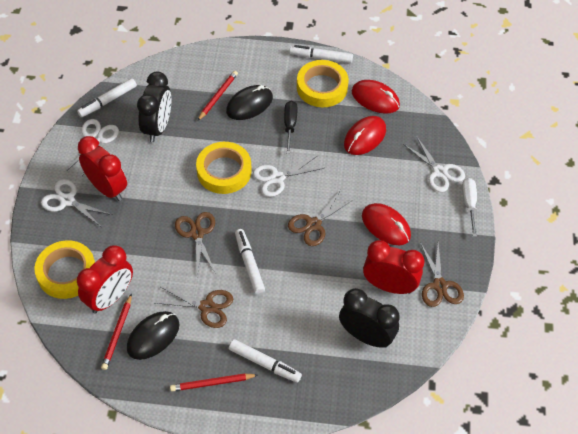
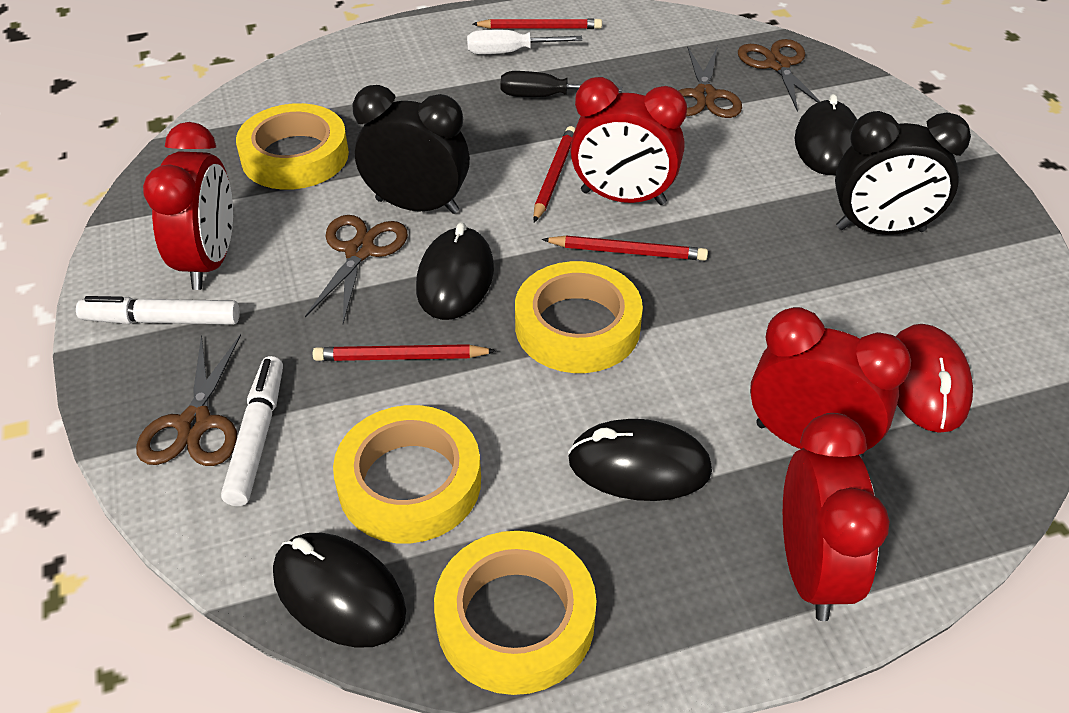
black mouse: [127,311,180,360] [226,85,273,120] = 2 -> [273,533,406,648] [416,222,494,320] [568,419,712,501] [795,94,857,175] = 4
red clock: [77,245,133,313] [78,136,127,201] [363,240,424,294] = 3 -> [143,122,233,290] [570,77,687,205] [750,307,911,459] [783,413,890,621] = 4
red mouse: [344,116,386,155] [351,80,400,114] [362,203,411,245] = 3 -> [895,324,973,433] = 1
red pencil: [101,293,132,370] [170,373,257,392] [198,71,238,121] = 3 -> [313,344,496,361] [473,18,602,29] [533,126,575,222] [542,235,708,261] = 4
white marker: [77,78,137,117] [229,339,302,383] [235,229,265,294] [289,45,353,63] = 4 -> [76,296,240,325] [221,356,283,506] = 2
white scissors: [41,179,112,226] [67,119,119,176] [253,156,324,197] [403,136,465,192] = 4 -> none = 0
yellow tape: [35,240,95,299] [196,142,251,194] [297,60,349,107] = 3 -> [236,103,349,190] [333,405,481,543] [434,531,596,695] [515,261,643,373] = 4

